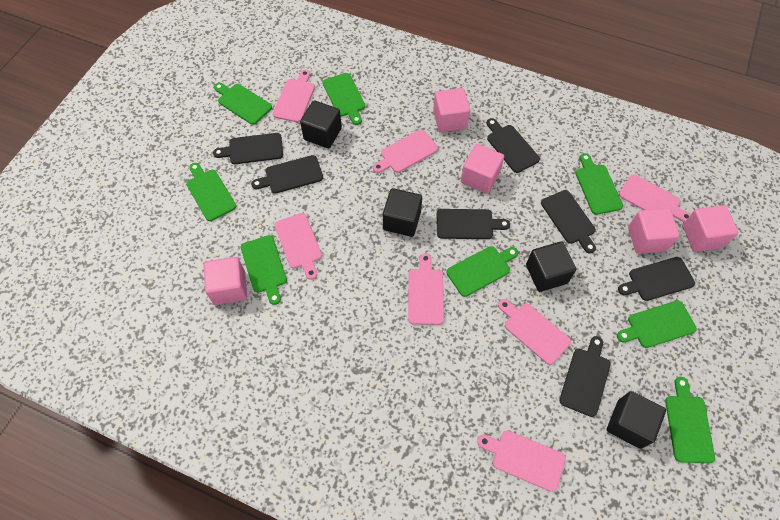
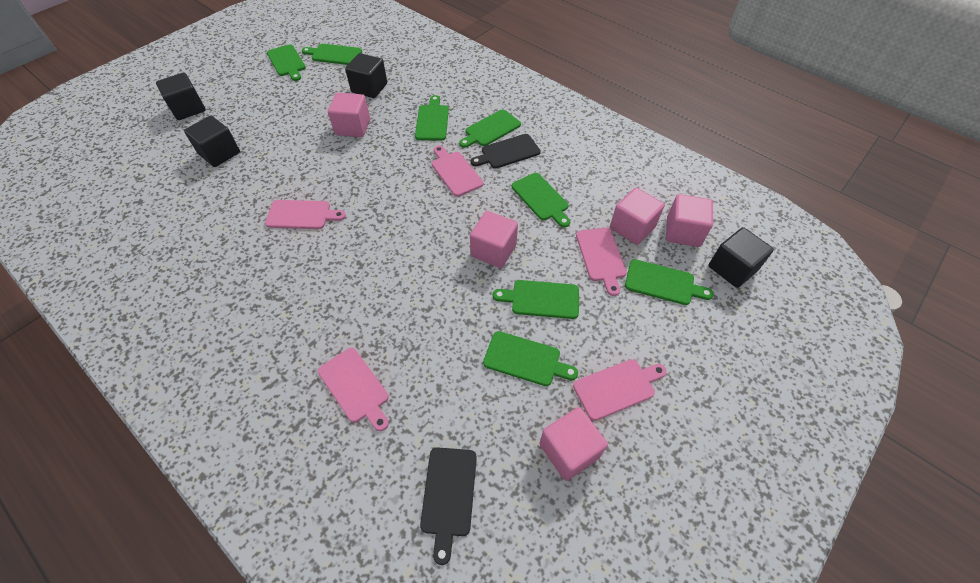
black cutting board: [213,133,283,164] [251,155,323,193] [437,209,510,239] [486,118,540,173] [541,190,596,254] [559,336,611,417] [618,257,695,301] = 7 -> [420,447,477,565] [471,134,540,168] = 2
pink cutting board: [273,70,315,122] [275,213,322,280] [373,130,438,173] [408,253,444,325] [477,430,566,492] [498,299,571,365] [619,174,691,222] = 7 -> [265,200,346,229] [318,348,389,431] [431,146,483,197] [573,359,667,421] [576,228,627,296] = 5

